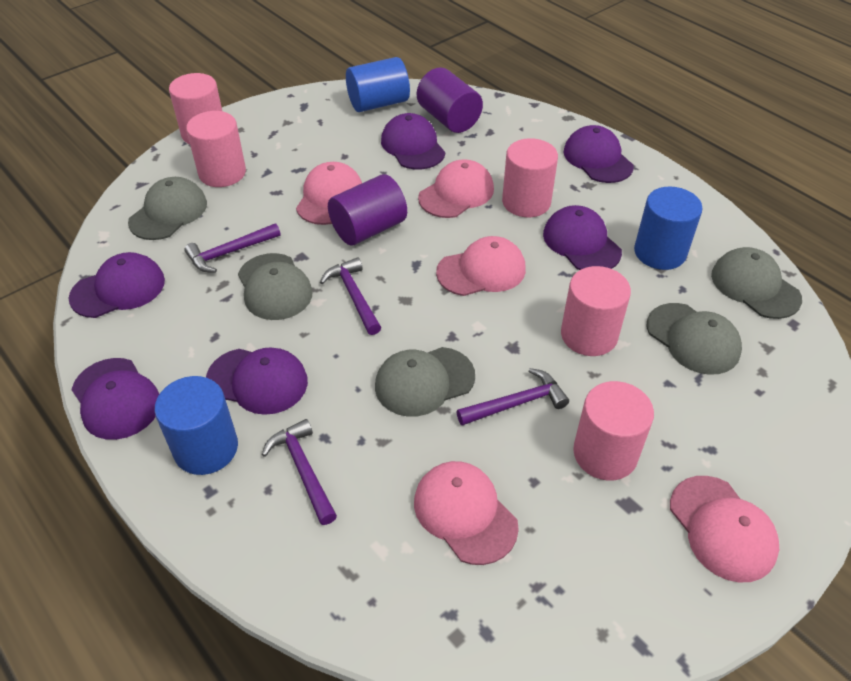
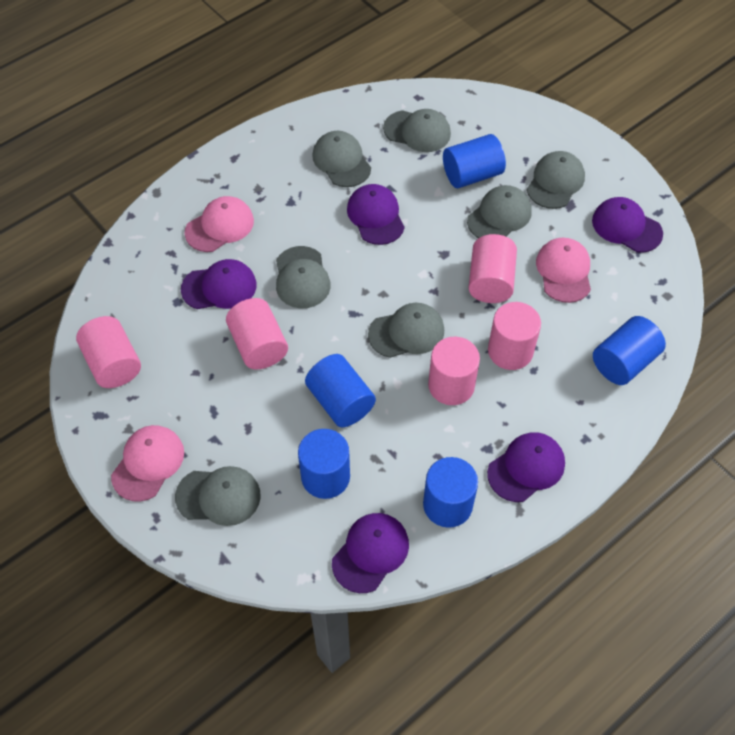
blue cylinder: [155,376,238,475] [346,57,410,112] [634,186,703,270] = 3 -> [298,429,350,499] [305,354,376,427] [423,457,478,528] [443,134,506,188] [593,316,666,385] = 5
grey cap: [128,177,207,240] [238,253,313,320] [375,347,475,417] [647,303,742,375] [711,247,802,319] = 5 -> [175,466,261,526] [276,246,331,308] [312,131,371,187] [368,303,444,358] [383,109,451,152] [467,185,532,238] [527,151,585,209] = 7
pink cap: [296,162,362,225] [414,461,519,565] [418,159,494,218] [436,236,526,296] [670,476,779,583] = 5 -> [111,425,184,502] [184,196,254,252] [536,238,591,303] = 3
purple cap: [69,252,165,318] [71,358,159,440] [206,347,308,415] [381,113,445,170] [543,205,622,270] [563,125,634,183] = 6 -> [181,259,256,309] [332,513,409,593] [347,184,405,245] [487,432,565,502] [592,197,663,253] = 5
purple cylinder: [328,174,407,246] [417,67,483,133] = 2 -> none = 0
purple hammer: [184,223,281,273] [262,419,337,525] [320,257,381,335] [456,368,569,425] = 4 -> none = 0

